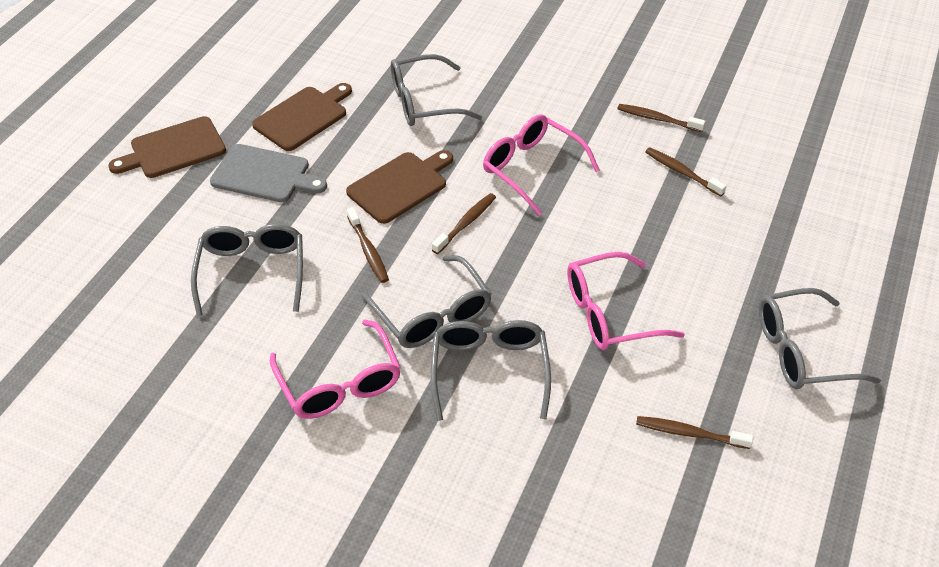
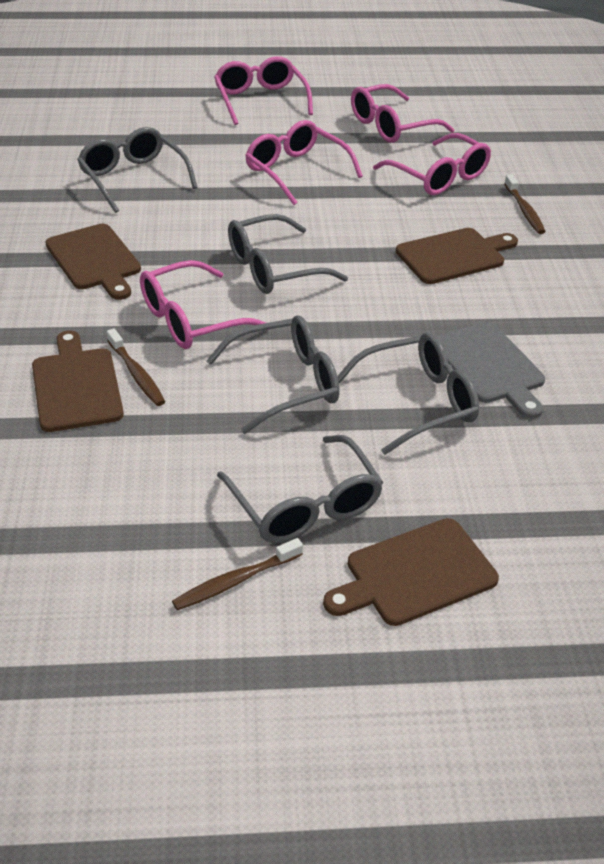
brown cutting board: [108,116,226,178] [252,83,352,151] [346,150,453,224] = 3 -> [32,330,124,432] [45,224,141,300] [323,518,499,626] [396,228,518,284] = 4
brown toothbrush: [347,207,389,283] [432,193,496,254] [617,104,705,132] [636,416,753,449] [645,147,727,197] = 5 -> [107,328,165,406] [172,538,303,610] [504,175,546,234] = 3
pink glasses: [270,320,401,419] [483,114,600,216] [567,252,685,350] = 3 -> [140,260,269,349] [214,56,313,125] [245,120,363,205] [351,84,454,143] [373,133,491,195] = 5

